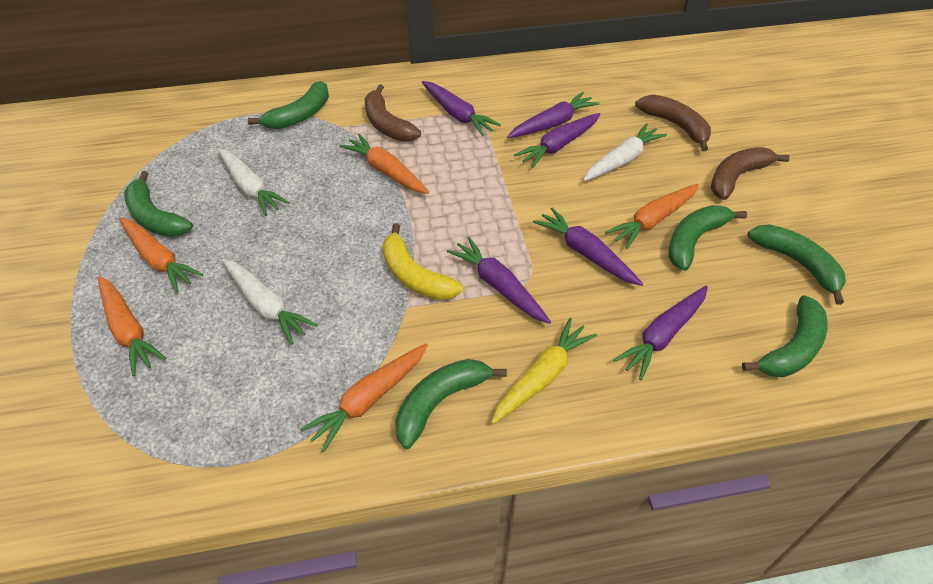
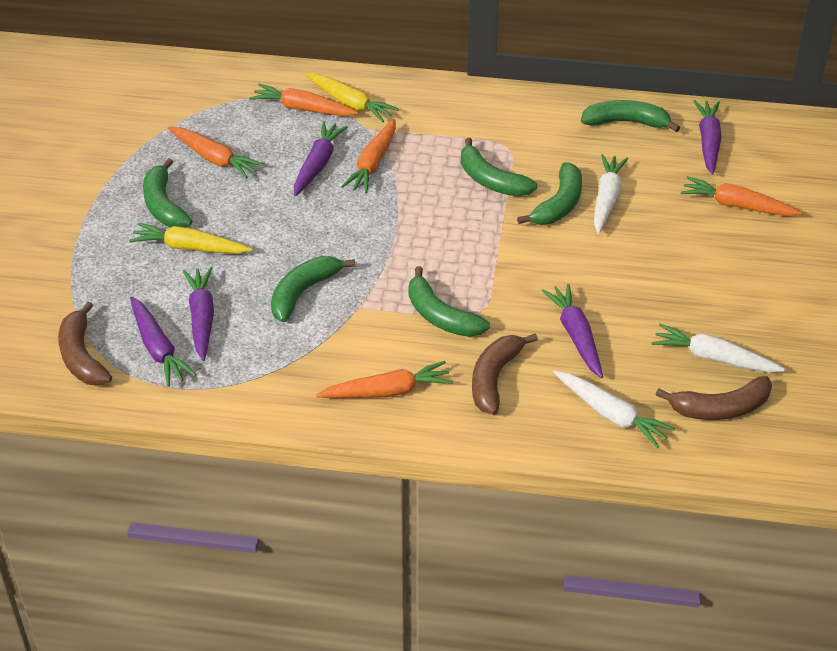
purple carrot: [422,81,501,136] [447,237,551,324] [507,92,600,138] [514,113,600,168] [533,208,643,286] [613,286,708,380] = 6 -> [130,297,197,386] [183,267,214,361] [294,121,348,196] [541,284,603,378] [693,100,722,174] = 5
yellow banana: [383,223,463,300] = 1 -> none = 0
yellow carrot: [491,318,597,424] = 1 -> [129,222,253,254] [305,73,399,122] = 2

